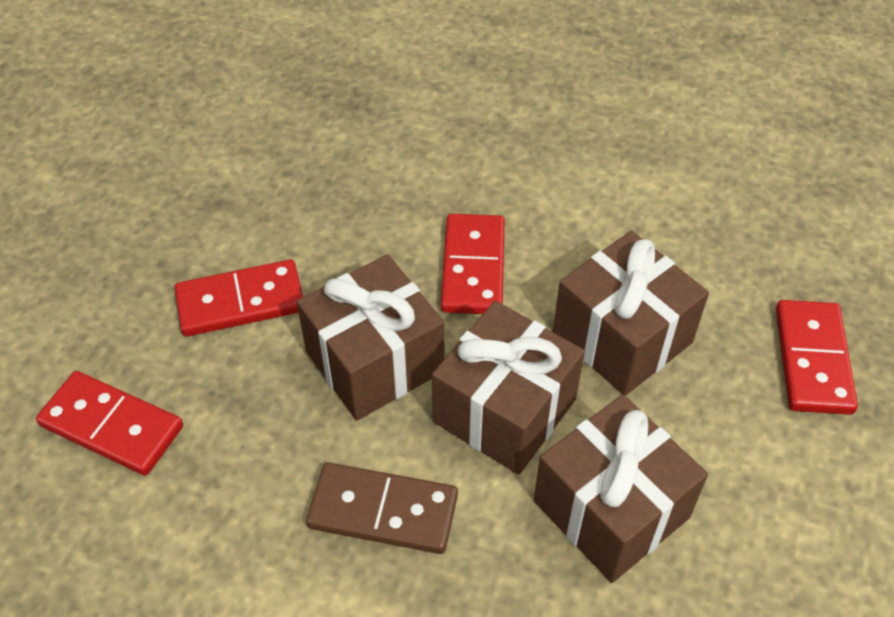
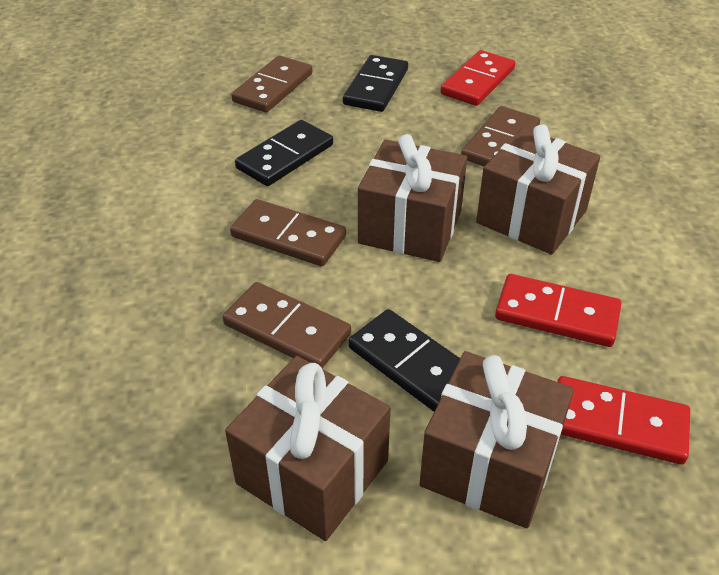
black domino: none = 0 -> [235,120,333,186] [343,55,408,112] [348,309,460,412] = 3
brown domino: [306,462,458,554] = 1 -> [223,282,351,368] [230,199,346,266] [231,56,312,112] [461,106,540,166] = 4
red domino: [36,371,183,476] [174,259,303,337] [441,214,505,314] [776,300,858,415] = 4 -> [440,50,515,106] [495,274,621,347] [557,376,690,465] = 3

